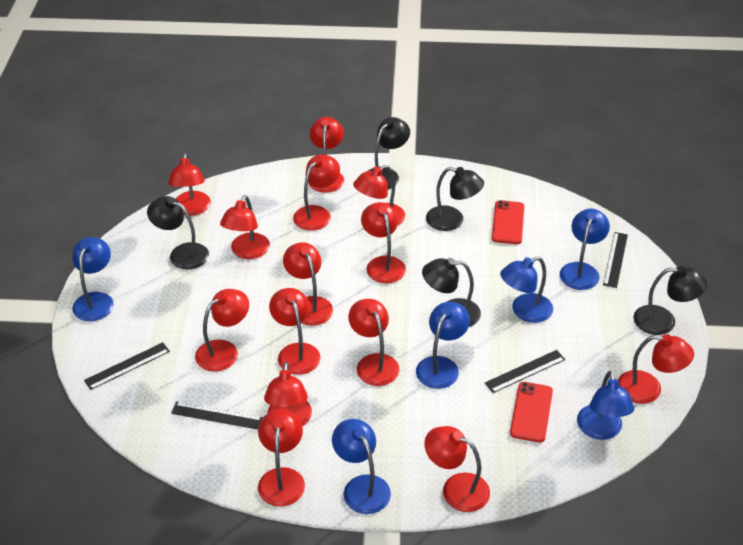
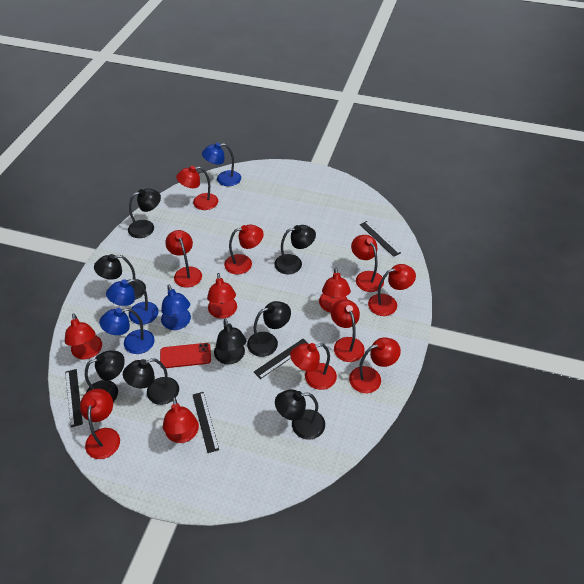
black lamp: [147,196,209,269] [368,117,410,190] [422,258,481,327] [426,167,484,231] [634,266,707,335] = 5 -> [85,351,125,402] [94,254,146,300] [123,358,179,405] [128,189,161,238] [214,318,246,364] [247,301,291,357] [274,225,316,274] [275,389,325,439] = 8
blue lamp: [72,237,114,321] [332,419,391,514] [416,302,470,389] [500,256,553,323] [560,209,610,290] [577,371,634,440] = 6 -> [99,308,155,354] [106,279,159,325] [161,285,191,330] [202,143,241,186] = 4
red lamp: [168,153,211,216] [195,289,249,372] [220,195,270,259] [258,409,305,507] [264,362,312,426] [269,288,321,375] [283,242,333,326] [293,154,340,231] [308,117,344,193] [348,299,399,386] [353,165,405,226] [361,202,406,283] [424,426,490,512] [618,334,694,404] = 14 -> [65,314,102,359] [80,389,120,459] [163,397,199,443] [165,230,202,288] [176,166,218,210] [207,273,237,319] [224,224,264,275] [290,343,337,390] [319,268,351,313] [331,299,365,362] [349,337,401,393] [351,235,384,292] [368,264,416,316] = 13
red phone: [492,200,525,244] [510,382,553,443] = 2 -> [160,343,211,368] = 1

